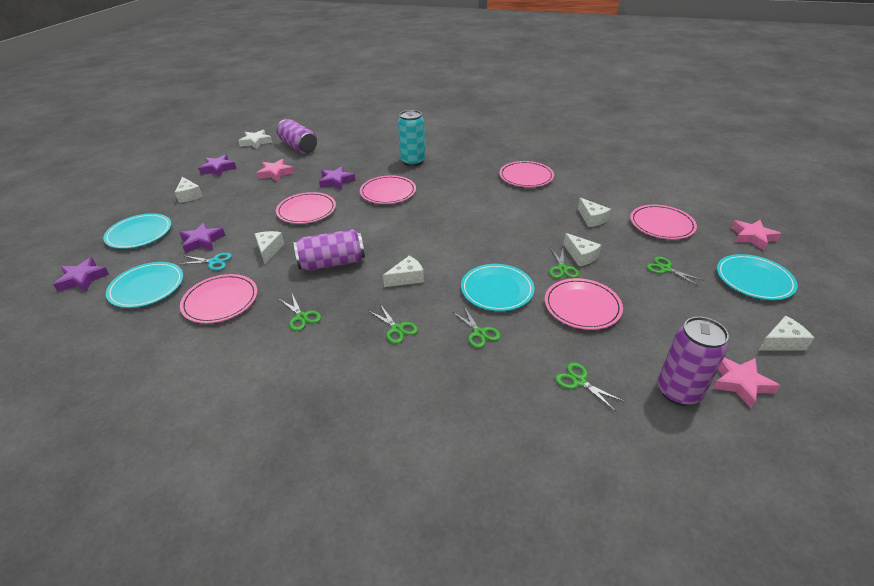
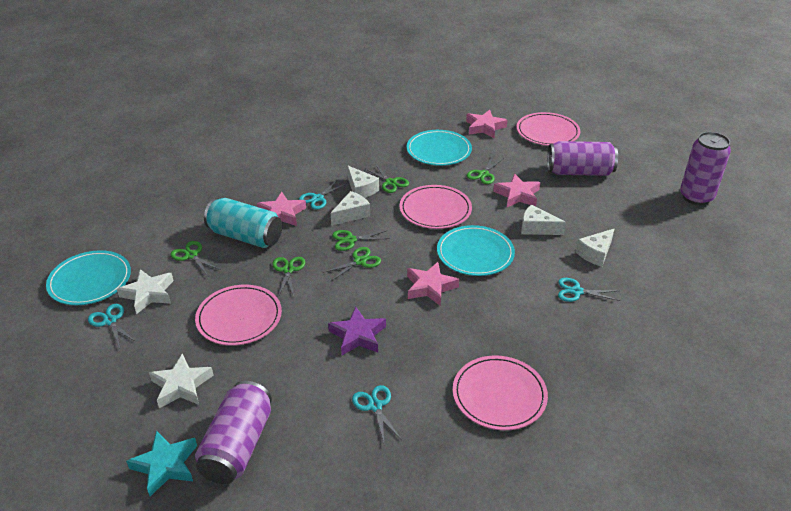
pink plate: [180,274,257,323] [276,192,336,224] [360,175,416,204] [499,161,554,187] [545,278,623,330] [630,205,697,239] = 6 -> [195,285,282,346] [399,185,472,229] [453,355,548,430] [516,112,580,146] = 4
pink star: [257,159,294,182] [712,357,780,408] [731,220,781,251] = 3 -> [257,192,306,226] [407,262,459,306] [466,110,507,138] [493,174,540,207] = 4
purple star: [53,257,109,292] [180,222,226,253] [198,154,237,177] [319,166,356,190] = 4 -> [328,307,386,355] = 1
turquoise plate: [103,213,171,249] [106,262,183,308] [461,264,534,311] [717,254,798,300] = 4 -> [46,250,131,305] [407,130,472,166] [437,225,515,276] = 3
turquoise scissors: [180,253,232,270] = 1 -> [88,304,136,348] [299,179,346,210] [352,385,402,442] [558,278,620,302] = 4
turquoise star: none = 0 -> [126,431,197,496] = 1
white cheese: [175,177,203,203] [255,231,284,264] [383,256,424,287] [564,233,601,266] [578,198,611,227] [759,316,814,351] = 6 -> [331,191,370,226] [347,166,379,198] [521,205,566,235] [576,229,614,267] = 4
white star: [238,130,273,149] = 1 -> [117,269,174,314] [149,353,214,408] = 2

